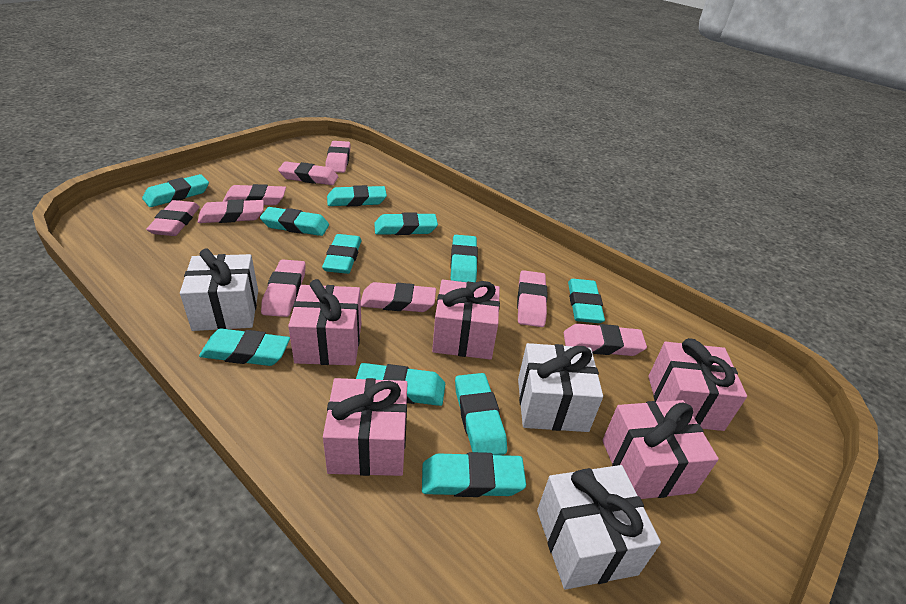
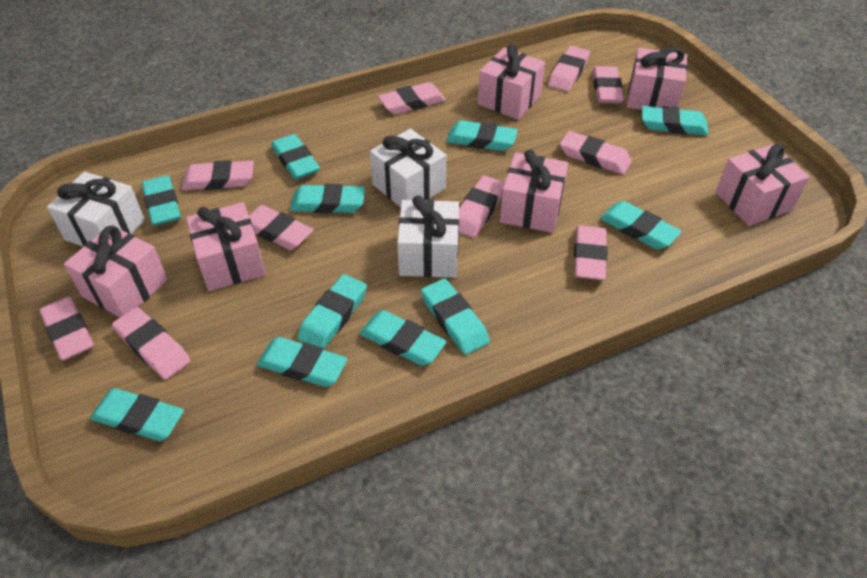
pink eraser: [146,200,200,236] [198,199,264,223] [223,184,286,205] [261,259,306,317] [278,161,338,185] [325,141,351,173] [361,282,436,312] [517,270,548,327] [564,324,647,356] = 9 -> [39,297,94,360] [112,307,191,380] [181,160,254,190] [249,205,314,250] [378,82,446,115] [459,175,505,238] [548,46,590,92] [560,131,632,175] [574,225,607,280] [592,66,624,103] = 10
pink gift: [288,279,361,365] [323,378,407,476] [432,280,500,360] [602,400,719,499] [648,338,747,431] = 5 -> [64,225,168,317] [186,202,266,291] [478,44,545,120] [500,150,568,233] [627,47,687,110] [715,144,810,226] = 6

